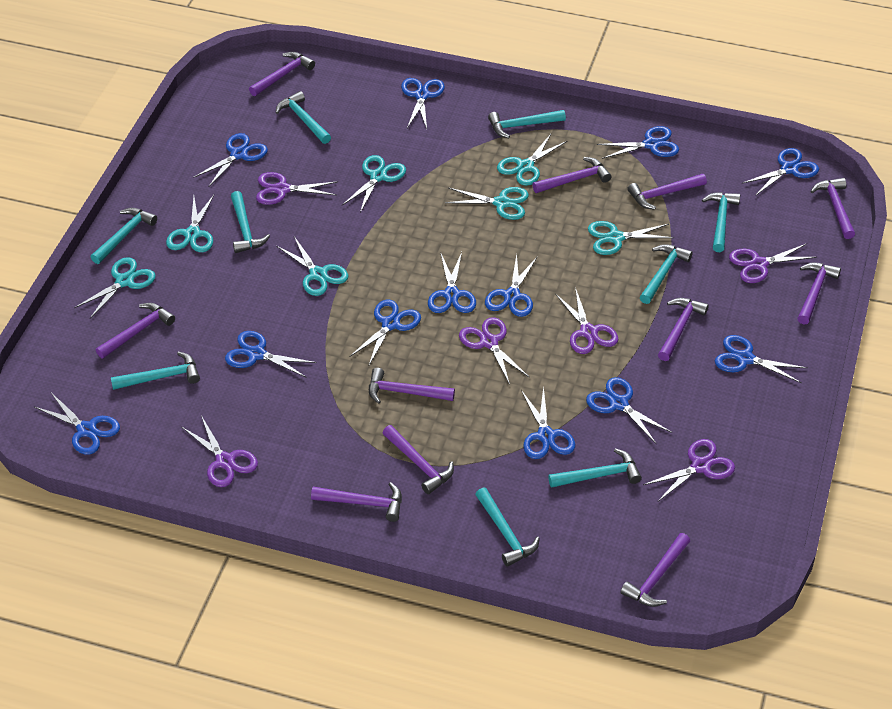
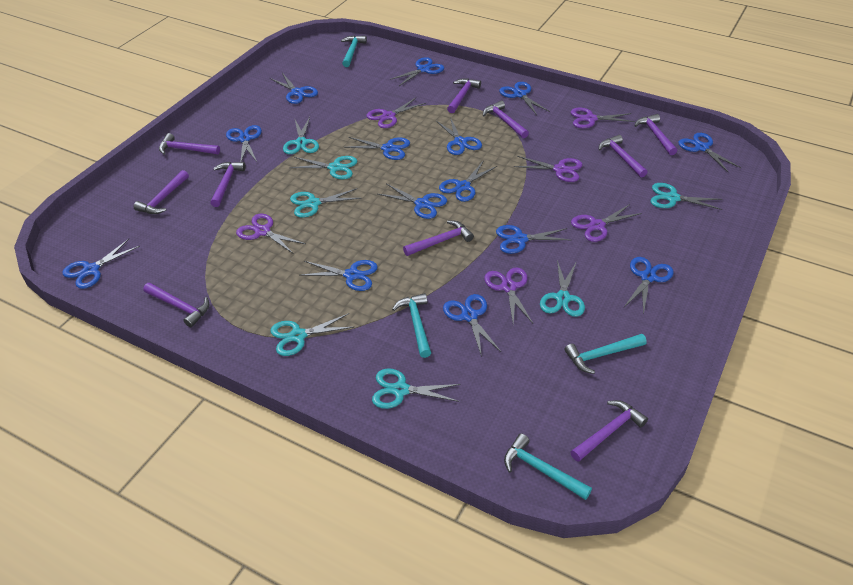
blue scissors: [35,393,120,454] [193,133,268,186] [225,331,317,378] [349,300,421,365] [401,78,445,129] [428,252,476,313] [485,254,538,317] [521,386,575,459] [586,377,673,444] [596,126,679,159] [715,335,807,383] [741,148,819,196] = 12 -> [63,239,140,289] [226,125,262,162] [270,73,318,104] [299,260,378,291] [344,137,410,160] [378,184,447,219] [389,57,444,86] [436,117,482,155] [439,160,497,202] [443,294,501,357] [496,225,570,254] [499,82,550,115] [624,257,674,315] [678,133,741,172] = 14
purple hammer: [96,303,175,359] [249,52,315,96] [311,482,402,522] [369,368,455,404] [383,425,454,494] [532,157,611,193] [620,533,690,607] [627,174,707,210] [658,298,709,361] [797,262,841,325] [810,178,855,239] = 11 -> [134,170,189,214] [143,283,209,327] [159,133,220,155] [210,162,246,207] [403,220,474,256] [447,78,481,113] [483,101,529,138] [570,400,648,462] [599,135,648,178] [634,114,677,155] = 10
turquoise hammer: [91,208,157,264] [111,352,200,390] [231,191,270,253] [276,91,331,144] [475,488,540,567] [488,110,566,138] [548,448,642,488] [640,244,693,304] [702,192,740,252] = 9 -> [341,35,367,67] [392,293,431,358] [504,434,592,500] [565,334,647,374] = 4

